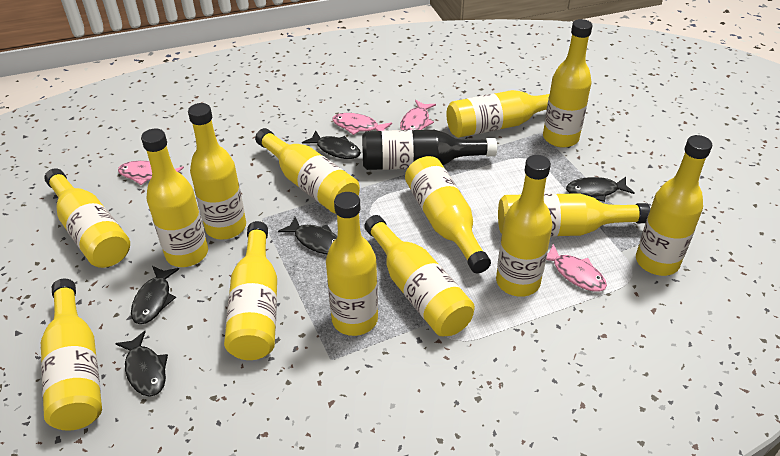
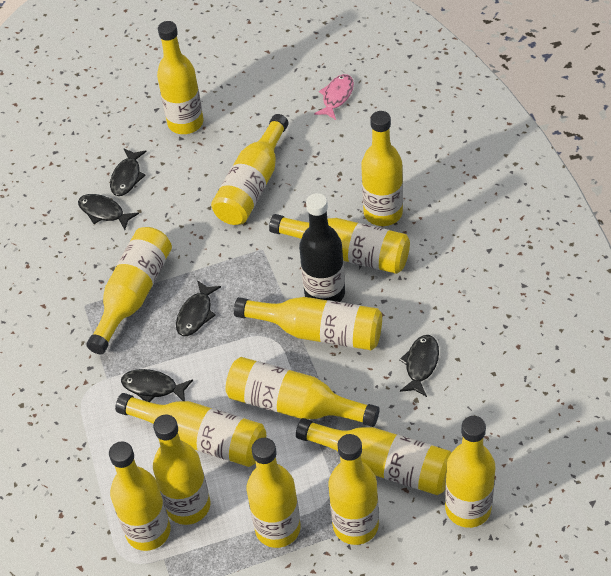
pink fish: [118,161,184,185] [332,113,392,135] [400,100,436,130] [546,244,607,292] = 4 -> [314,74,354,120] = 1

